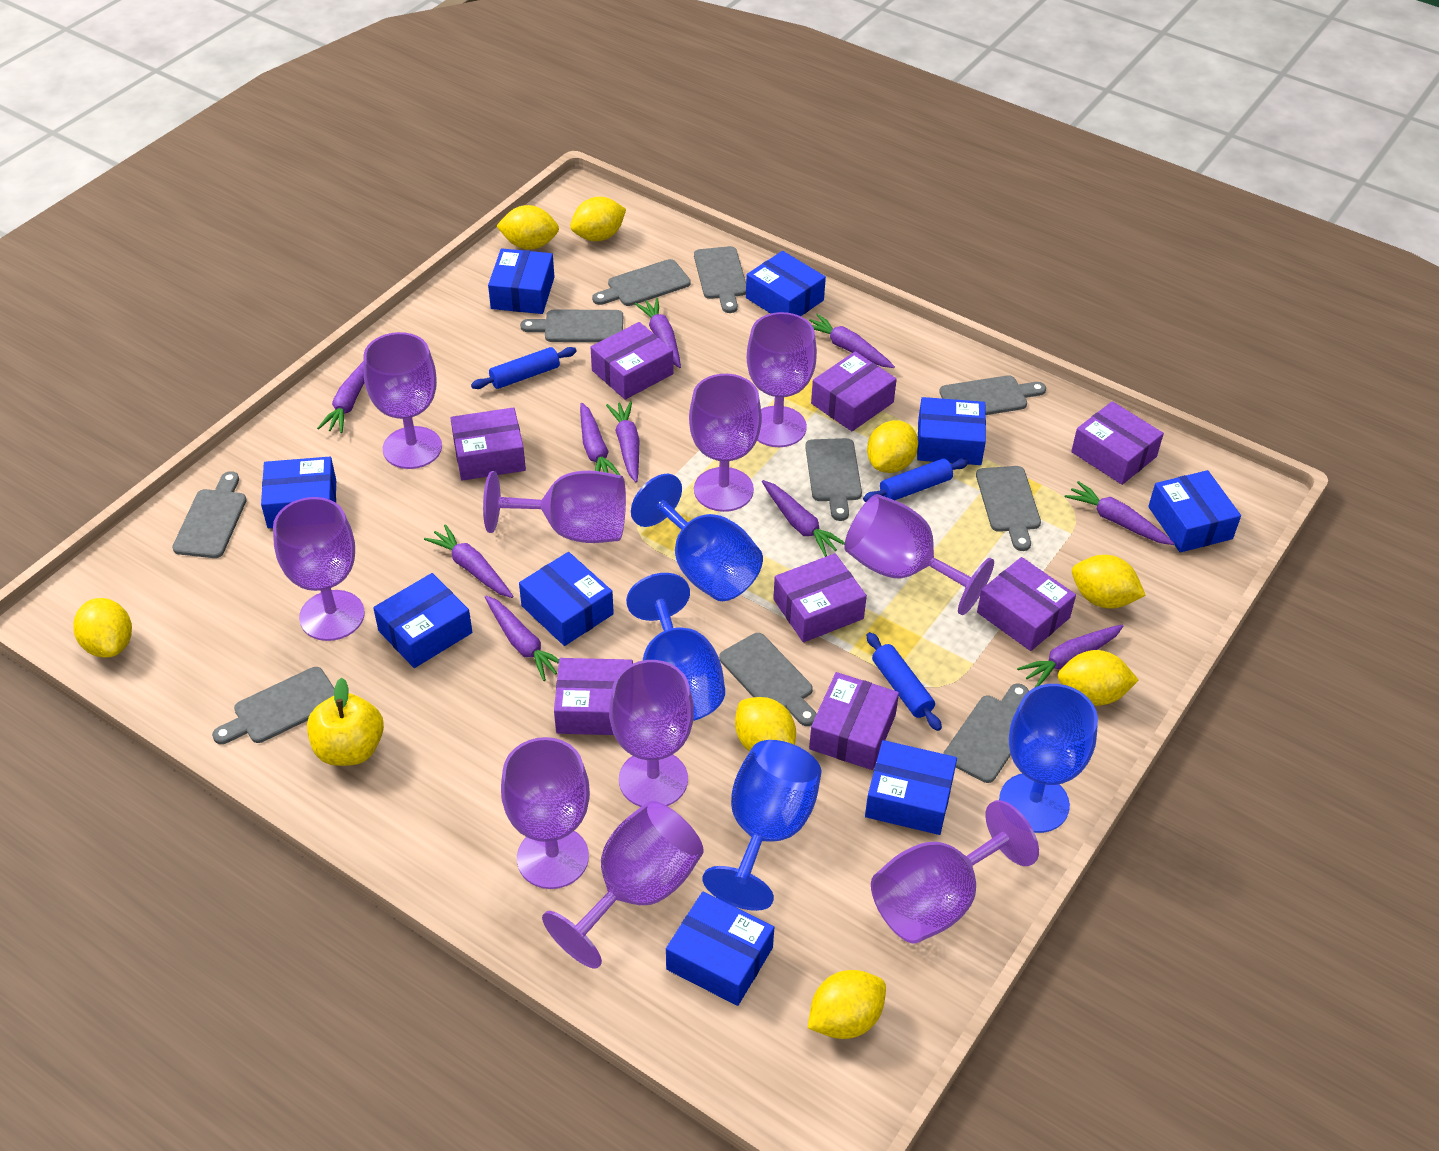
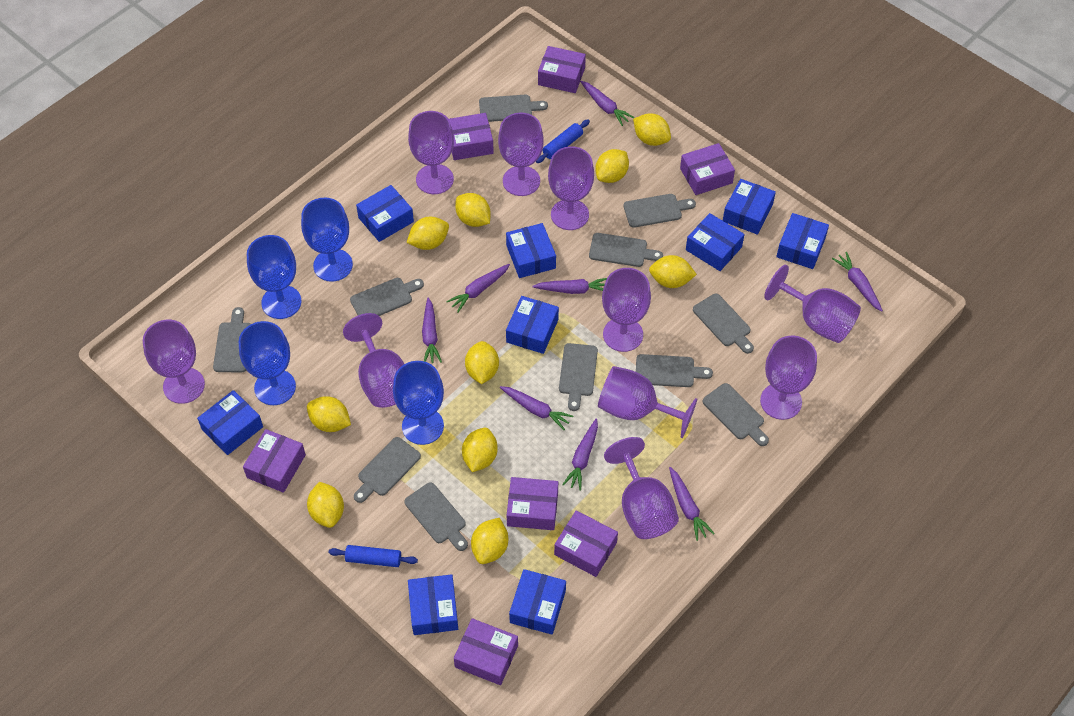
blue rolling pin: [471,347,577,389] [863,458,969,502] [867,632,942,731] = 3 -> [329,545,418,567] [536,119,590,163] = 2
grey cutting board: [172,471,247,558] [212,667,334,744] [520,310,623,342] [592,259,691,306] [694,246,746,313] [719,633,817,726] [805,438,862,521] [939,375,1046,415] [943,684,1029,783] [976,466,1041,551] = 10 -> [213,307,251,372] [350,278,424,316] [354,437,421,503] [404,482,468,551] [479,95,548,122] [559,343,598,411] [589,233,663,267] [623,194,696,228] [636,354,713,387] [693,294,754,354] [703,383,769,446] = 11
purple box: [450,407,526,481] [554,658,633,735] [591,322,673,400] [773,553,867,642] [809,672,899,770] [811,351,897,431] [977,557,1076,651] [1071,401,1164,485] = 8 -> [243,429,306,493] [449,113,494,160] [454,618,518,685] [507,477,558,530] [538,46,586,93] [554,510,618,577] [680,143,735,195] = 7
purple carrot: [317,361,365,433] [424,524,513,598] [485,596,559,681] [580,403,620,475] [606,401,639,482] [635,298,681,368] [762,480,845,557] [809,314,895,368] [1017,625,1124,687] [1065,481,1175,545] = 10 -> [422,297,442,363] [446,264,510,313] [500,386,574,430] [532,278,607,294] [562,418,598,491] [580,81,634,126] [669,467,715,541] [832,252,883,312] = 8
yellow apple: [307,678,384,766] = 1 -> none = 0
yellow lemon: [73,598,132,658] [496,205,559,250] [570,197,626,241] [735,697,796,751] [808,970,886,1039] [867,420,918,473] [1058,650,1139,706] [1072,555,1146,608] = 8 -> [307,396,351,432] [307,482,344,528] [406,217,449,250] [455,193,491,227] [462,428,498,472] [465,341,499,384] [471,518,508,564] [595,149,629,183] [633,113,671,146] [649,255,697,288] = 10

